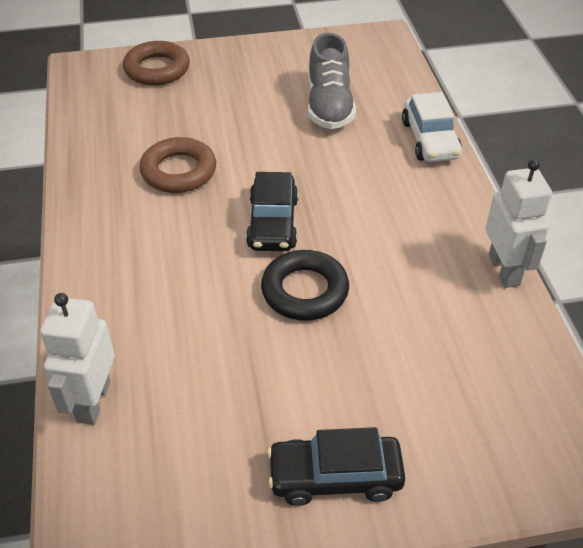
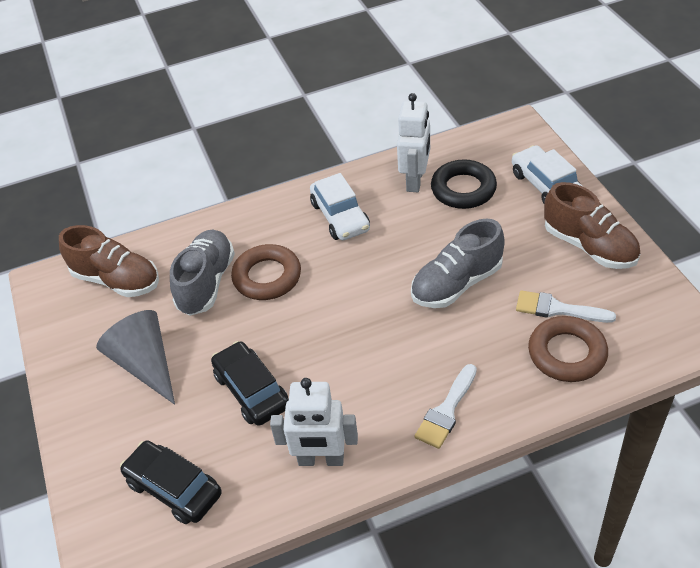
brown shoe: none = 0 -> [59,225,159,297] [544,182,640,269] = 2
grey cone: none = 0 -> [96,310,175,405] = 1
grey shoe: [308,33,356,129] = 1 -> [170,230,235,316] [411,219,505,308] = 2
white brush: none = 0 -> [415,364,477,449] [516,290,616,323] = 2
white car: [402,92,462,162] = 1 -> [310,173,370,240] [512,145,582,203] = 2

